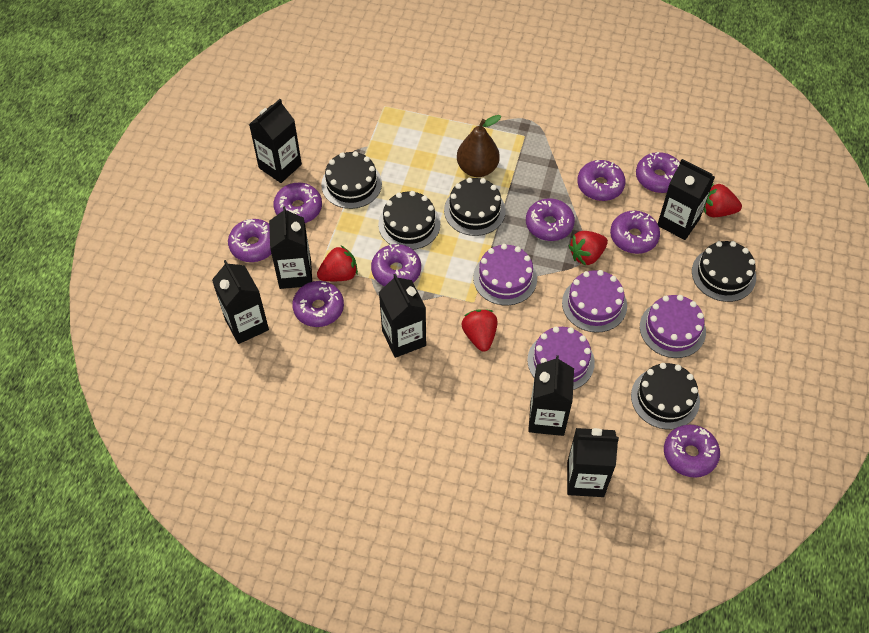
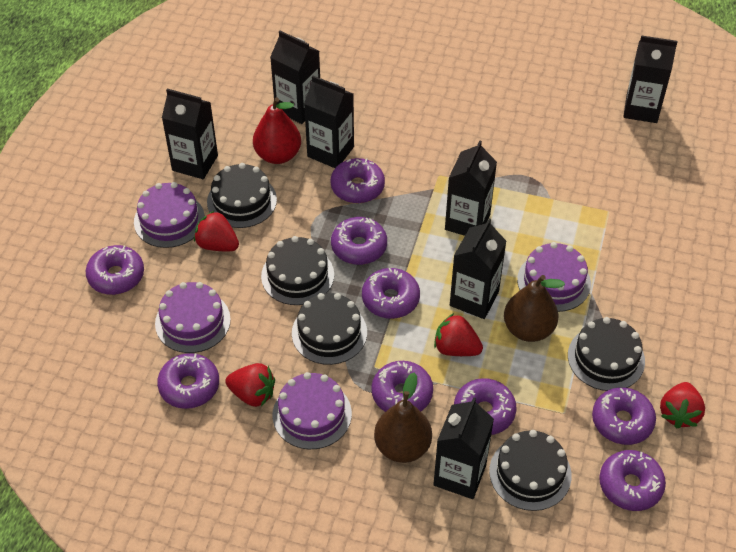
brown pear: [457,115,501,177] = 1 -> [374,372,432,463] [504,275,565,342] = 2
red pear: none = 0 -> [253,97,301,164] = 1

